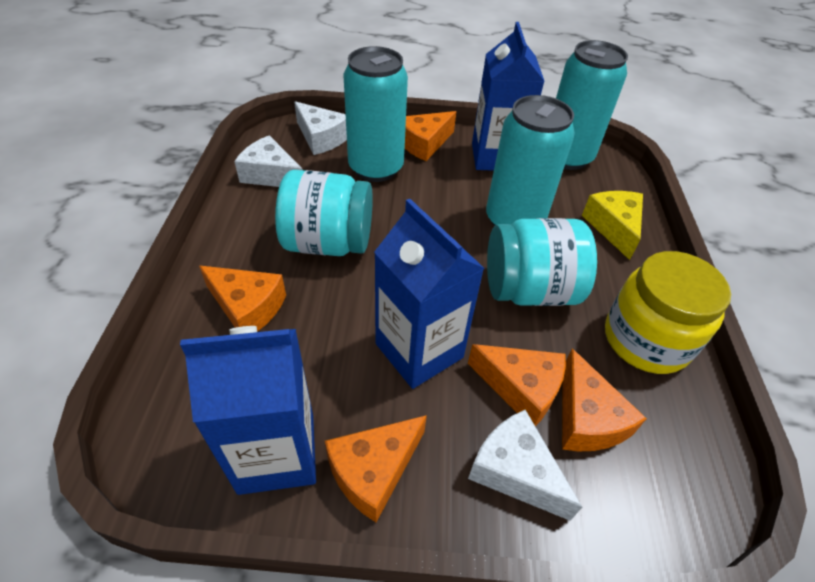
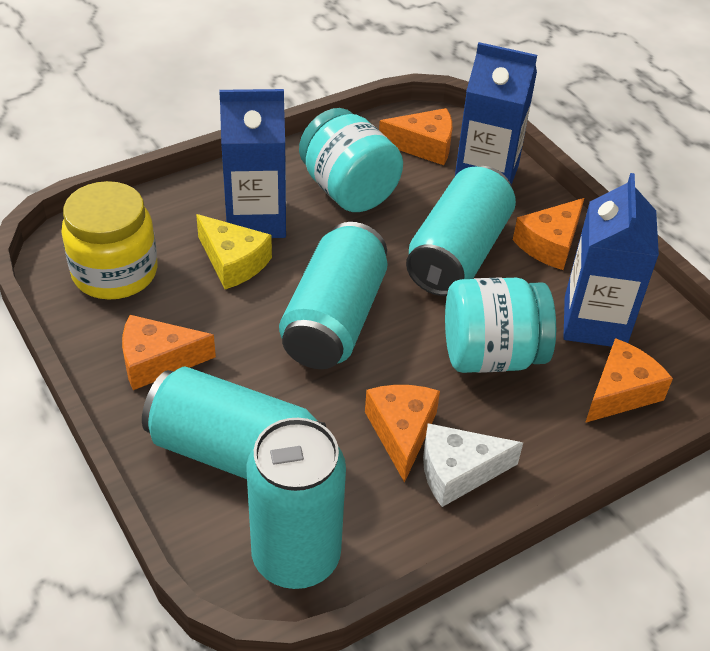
turquoise can: [343,46,408,182] [486,95,575,226] [556,40,628,170] = 3 -> [142,366,326,479] [246,418,346,589] [279,222,388,369] [406,166,516,296] = 4
white cheese: [234,135,303,187] [294,101,347,155] [468,410,582,521] = 3 -> [423,423,523,507] = 1

